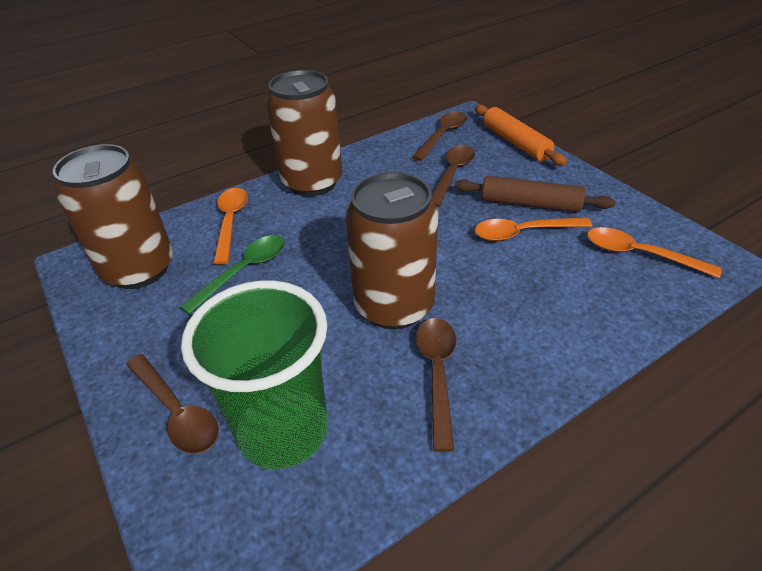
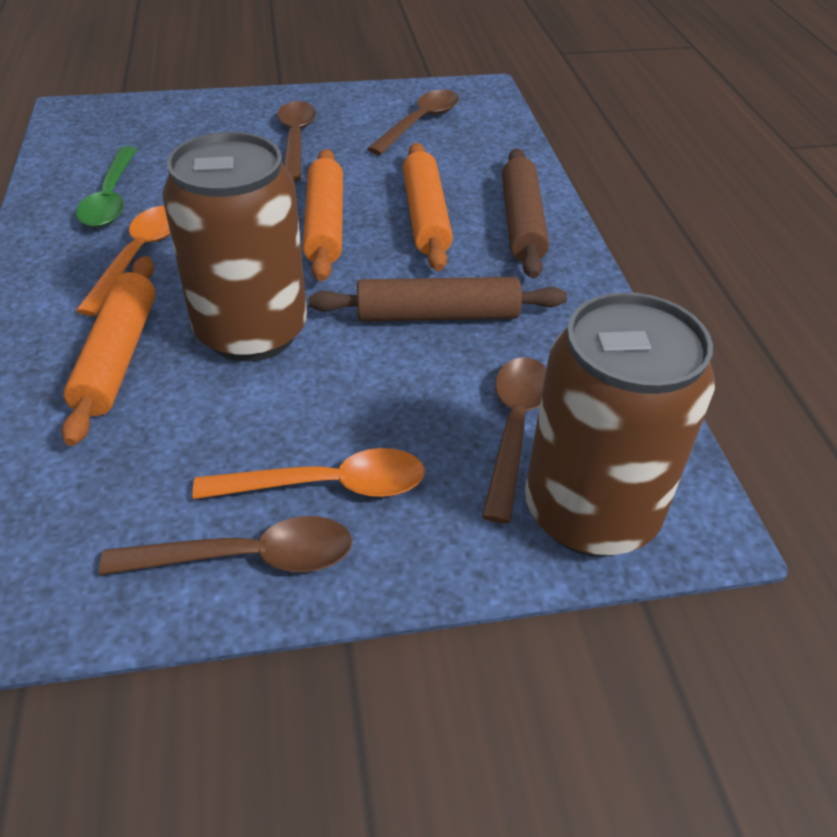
brown can: [53,144,173,289] [266,70,342,196] [345,172,439,329] = 3 -> [162,132,307,361] [525,292,715,557] = 2
brown rolling pin: [455,176,615,212] = 1 -> [309,277,567,322] [502,148,549,279] = 2
green cup: [181,281,328,469] = 1 -> none = 0
orange rolling pin: [475,105,567,166] = 1 -> [62,256,156,446] [303,149,343,281] [403,143,453,271] = 3
orange spoon: [213,188,248,265] [475,217,592,241] [587,227,722,278] = 3 -> [76,206,170,316] [192,448,425,499] = 2

